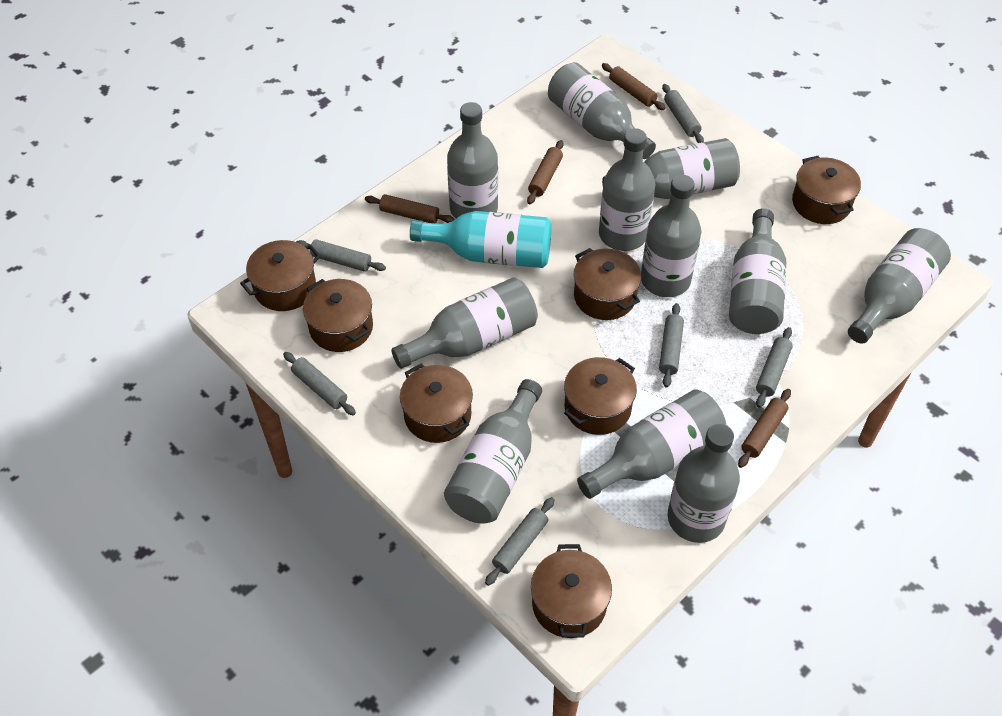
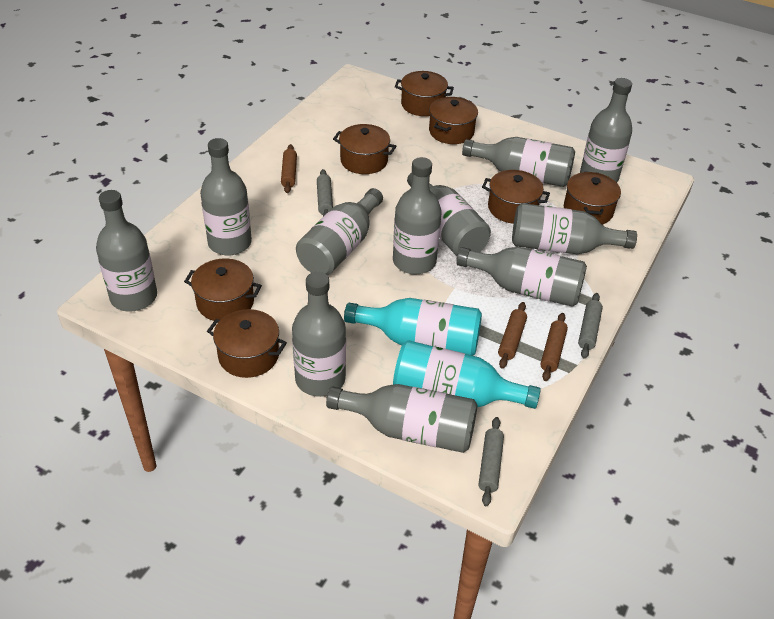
brown rolling pin: [365,194,454,223] [527,140,564,204] [602,63,666,110] [738,389,791,468] = 4 -> [281,144,297,193] [498,302,527,369] [540,313,568,381] = 3
grey rolling pin: [283,352,356,415] [296,239,386,272] [485,497,554,586] [659,303,684,388] [662,84,704,143] [756,327,793,408] = 6 -> [317,169,333,216] [478,417,504,506] [578,293,603,359] = 3
turquoise bottle: [410,211,552,268] = 1 -> [344,298,482,356] [393,340,541,409] = 2

